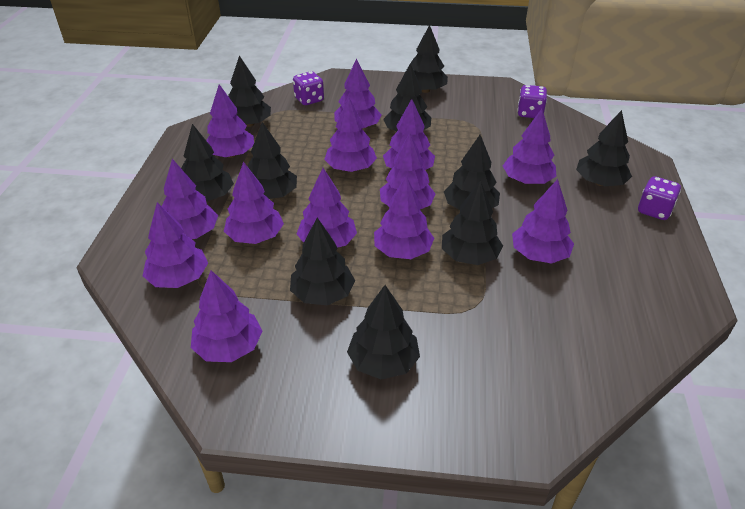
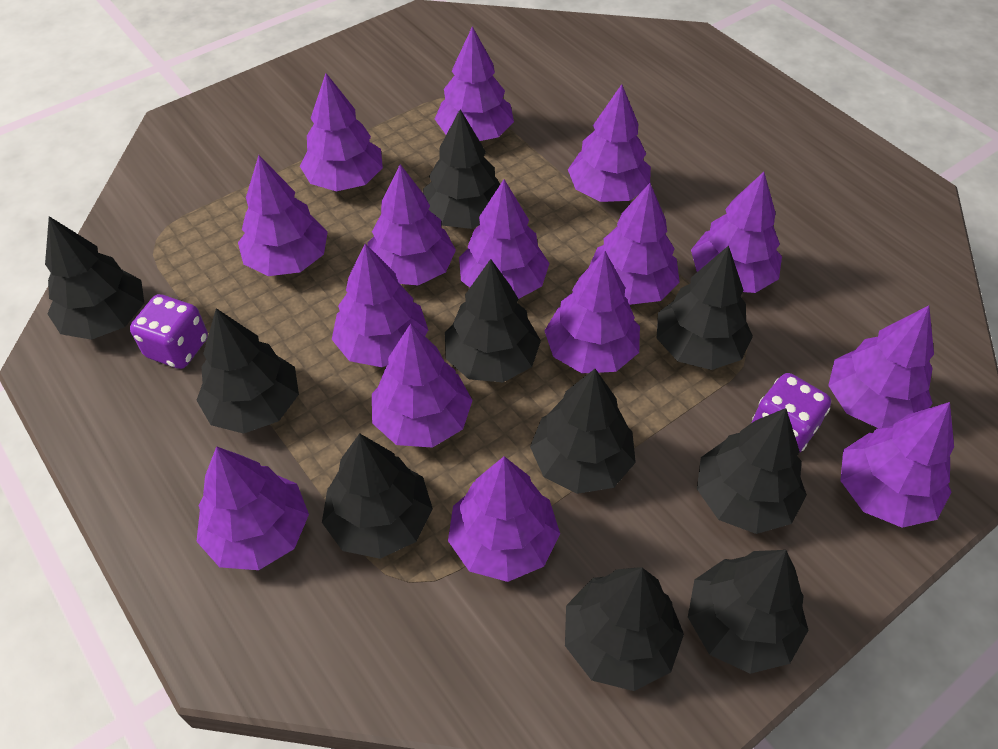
purple dice: [293,71,324,105] [517,85,547,118] [638,176,681,220] = 3 -> [130,294,208,369] [752,373,831,453] = 2
purple tree: [143,202,208,288] [162,159,218,239] [191,270,262,362] [206,84,254,158] [224,161,284,244] [297,168,357,248] [324,97,377,172] [334,59,382,128] [374,176,434,259] [380,133,436,209] [383,99,435,170] [503,109,556,184] [512,179,574,264] = 13 -> [196,446,309,570] [238,155,328,276] [300,73,383,191] [332,243,428,367] [367,164,456,285] [372,323,473,448] [435,26,514,141] [448,456,560,582] [459,179,549,299] [545,251,640,373] [568,84,651,202] [589,183,680,305] [691,172,782,293] [828,305,934,428] [840,402,954,528] = 15

